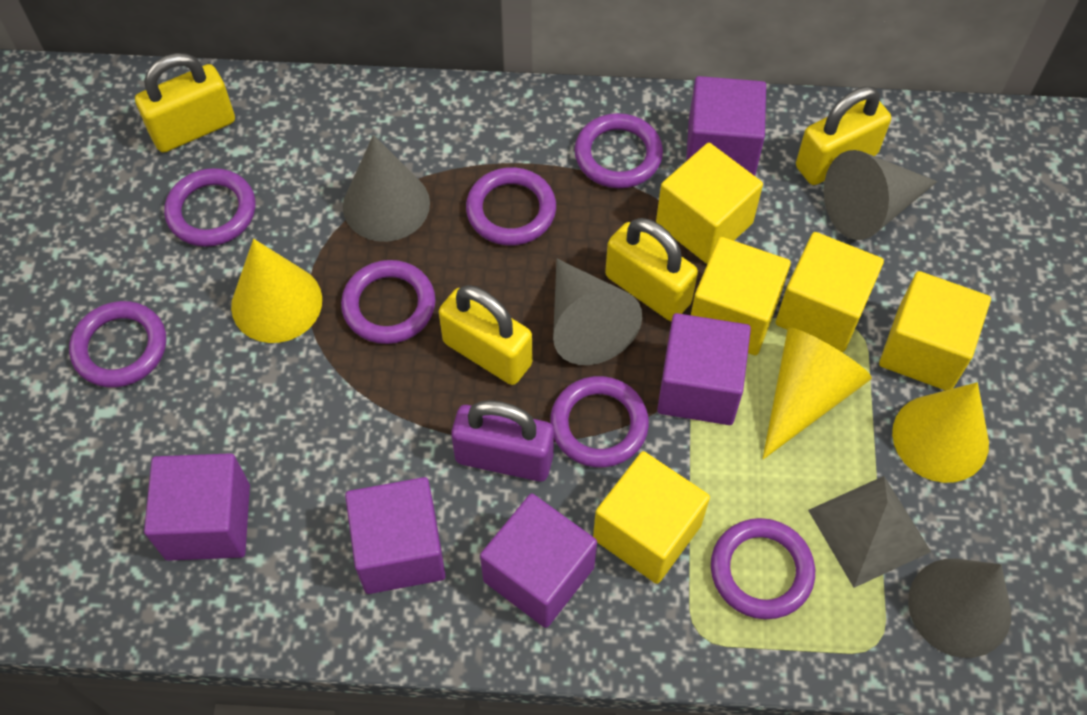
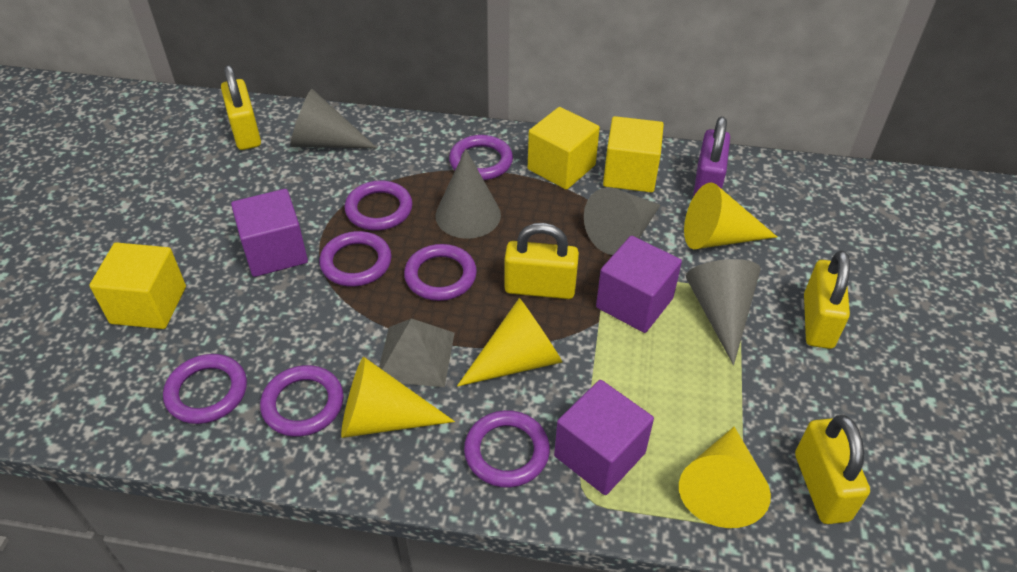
purple cube: [144,453,250,561] [345,477,446,594] [480,494,597,628] [657,313,751,425] [686,76,766,176] = 5 -> [231,189,308,277] [554,380,654,495] [596,236,682,333] = 3
yellow cone: [231,239,322,343] [763,328,872,459] [892,382,989,483] = 3 -> [341,357,455,438] [457,298,562,387] [679,427,771,528] [684,182,777,249] = 4
yellow cube: [593,451,710,584] [656,143,763,264] [691,237,791,355] [776,232,884,352] [879,271,991,391] = 5 -> [89,242,186,329] [528,107,600,190] [603,116,664,193] = 3

